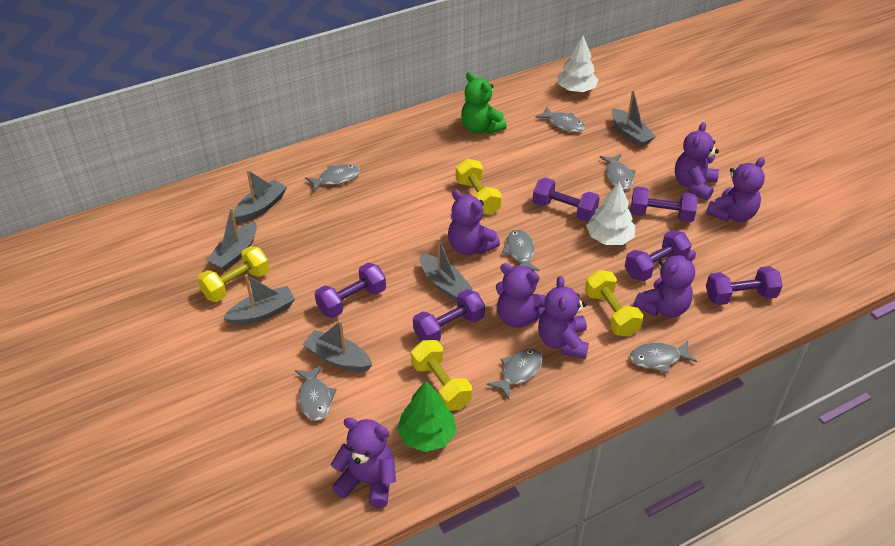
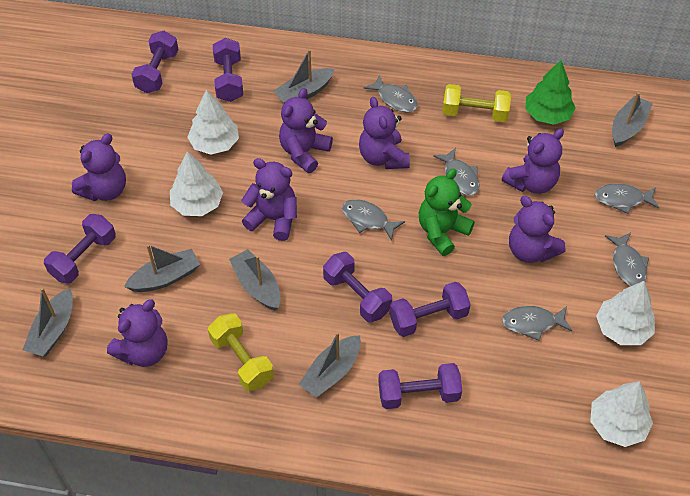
grey fish: [295,365,337,420] [305,164,360,192] [487,349,543,399] [502,229,540,271] [535,107,585,133] [600,154,636,190] [630,341,697,373] = 7 -> [342,199,405,241] [364,75,418,113] [433,147,479,196] [502,306,572,341] [595,183,659,214] [605,233,649,286] = 6
white tree: [557,35,598,92] [586,181,635,245] = 2 -> [170,151,223,216] [187,89,239,155] [590,381,653,447] [596,281,655,345] = 4
yellow dumbbell: [197,246,269,302] [411,340,472,411] [456,158,502,215] [585,270,643,336] = 4 -> [208,313,274,391] [442,84,511,122] = 2

